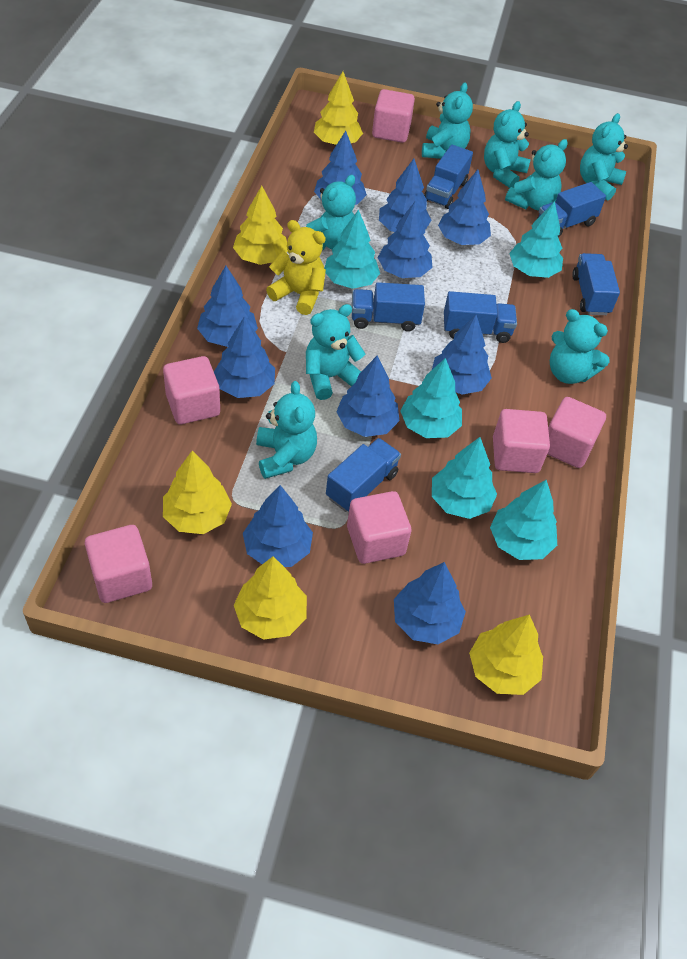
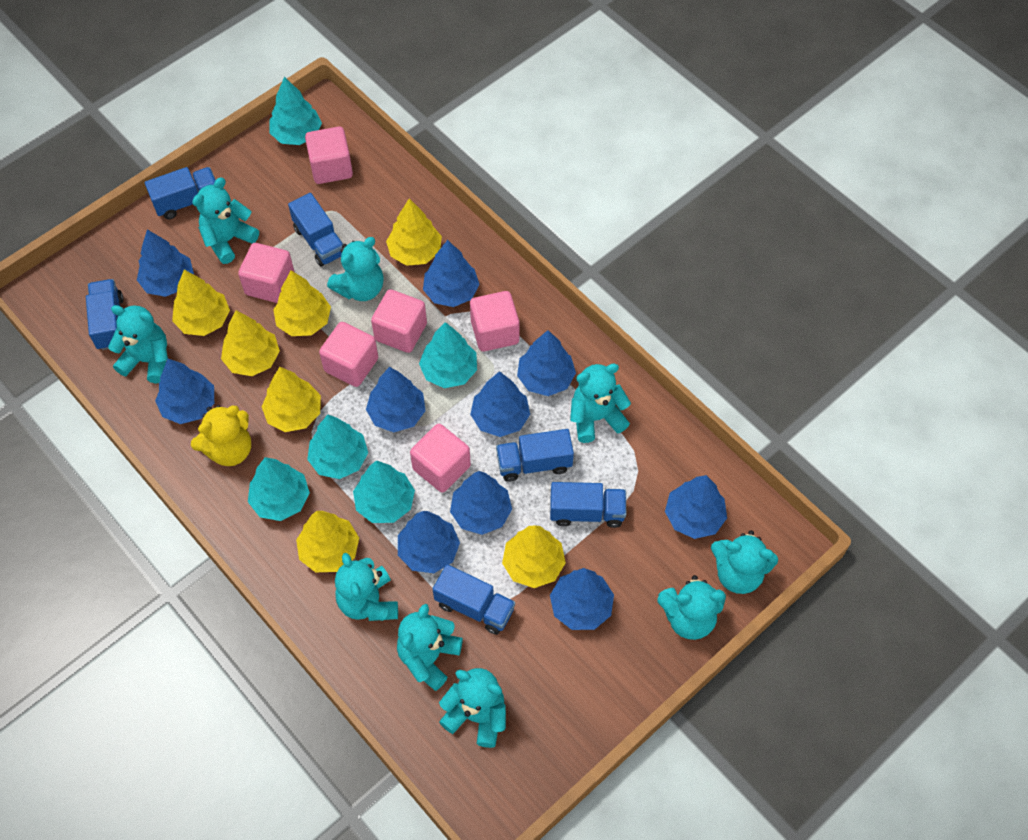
turquoise teddy bear: [256,381,317,479] [306,175,356,250] [306,304,366,400] [422,82,473,159] [484,101,531,188] [505,139,568,210] [550,309,610,384] [580,113,628,200] = 8 -> [108,305,168,383] [192,177,259,264] [327,237,384,301] [335,553,398,621] [397,604,463,691] [439,668,506,748] [570,363,631,443] [657,575,726,640] [711,530,778,594] = 9
yellow tree: [163,451,232,534] [233,186,288,265] [234,557,307,640] [314,72,363,146] [469,614,543,695] = 5 -> [172,270,230,336] [221,310,280,376] [261,367,321,432] [273,271,331,336] [296,511,359,572] [386,198,442,266] [502,525,566,588] = 7

